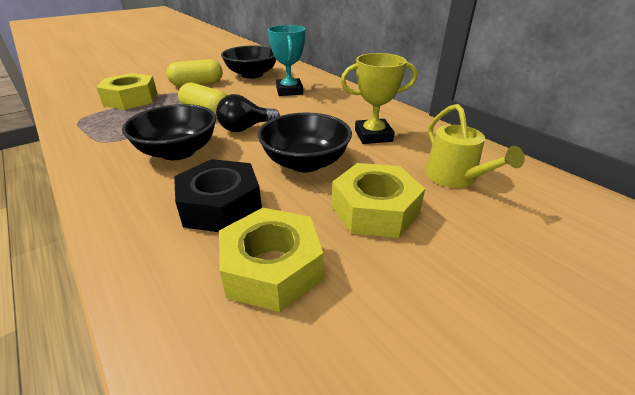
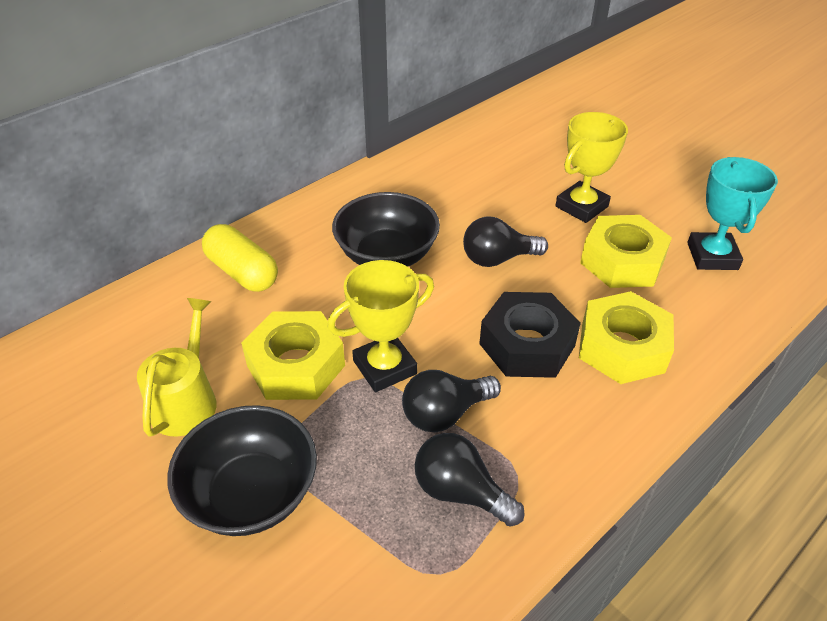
black bowl: [122,104,216,160] [221,45,276,79] [258,112,352,172] = 3 -> [167,405,317,536] [332,192,440,267] = 2
black light bulb: [216,94,280,132] = 1 -> [402,370,501,432] [415,433,525,527] [463,216,548,267] = 3
yellow capsule: [166,59,223,86] [178,83,227,118] = 2 -> [202,224,278,292] = 1
yellow trophy: [341,53,417,144] = 1 -> [327,260,434,392] [555,112,628,223] = 2

